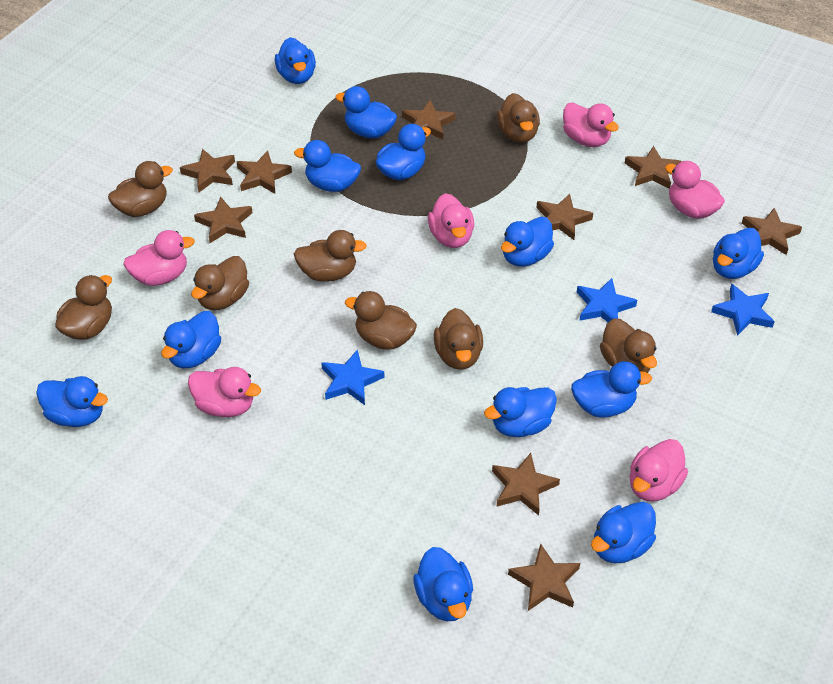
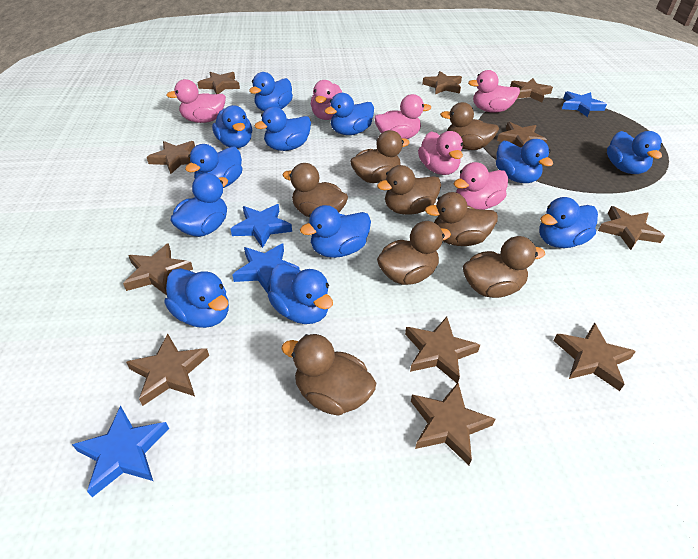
blue star: [321,349,384,405] [576,278,637,323] [711,284,775,336] = 3 -> [72,406,169,497] [231,204,292,248] [232,243,300,294] [562,91,607,117] = 4
brown star: [180,149,235,192] [194,197,253,243] [237,151,292,194] [402,100,456,140] [492,453,560,515] [508,544,580,611] [536,194,593,240] [625,146,682,189] [742,208,802,255] = 9 -> [123,243,193,295] [126,334,209,406] [147,141,195,174] [197,72,240,94] [405,317,480,383] [411,383,495,465] [422,71,462,94] [497,122,547,148] [510,78,553,102] [554,323,636,391] [598,206,665,250] = 11

